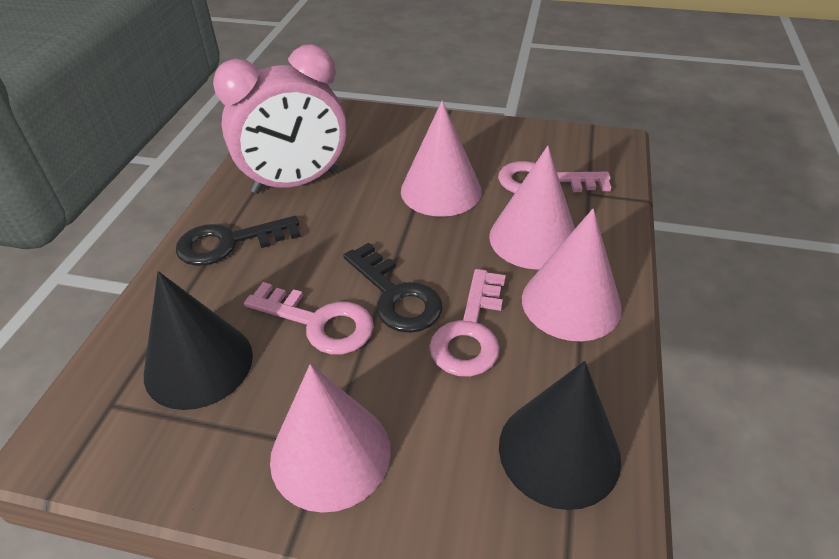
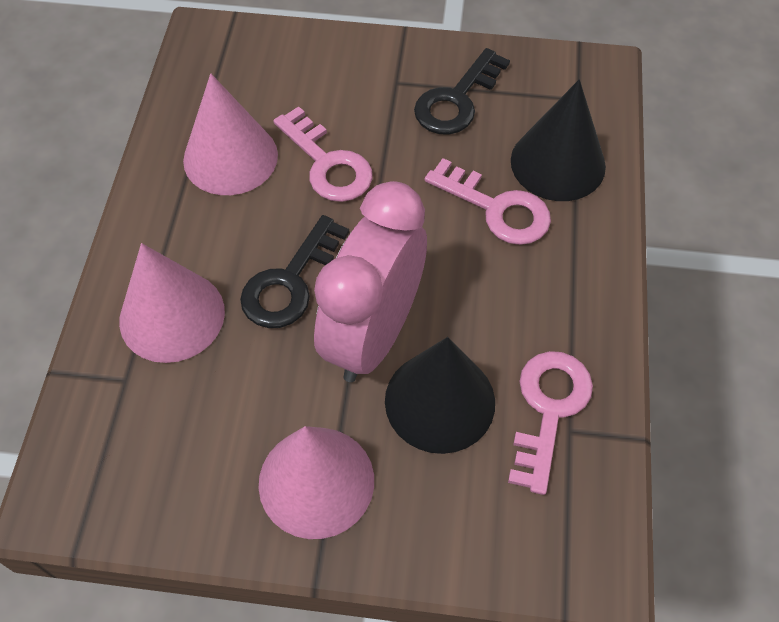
pink cone: [270,364,391,513] [401,101,482,217] [489,146,575,270] [522,209,622,341] = 4 -> [119,243,225,363] [183,74,278,195] [258,426,374,539] = 3

